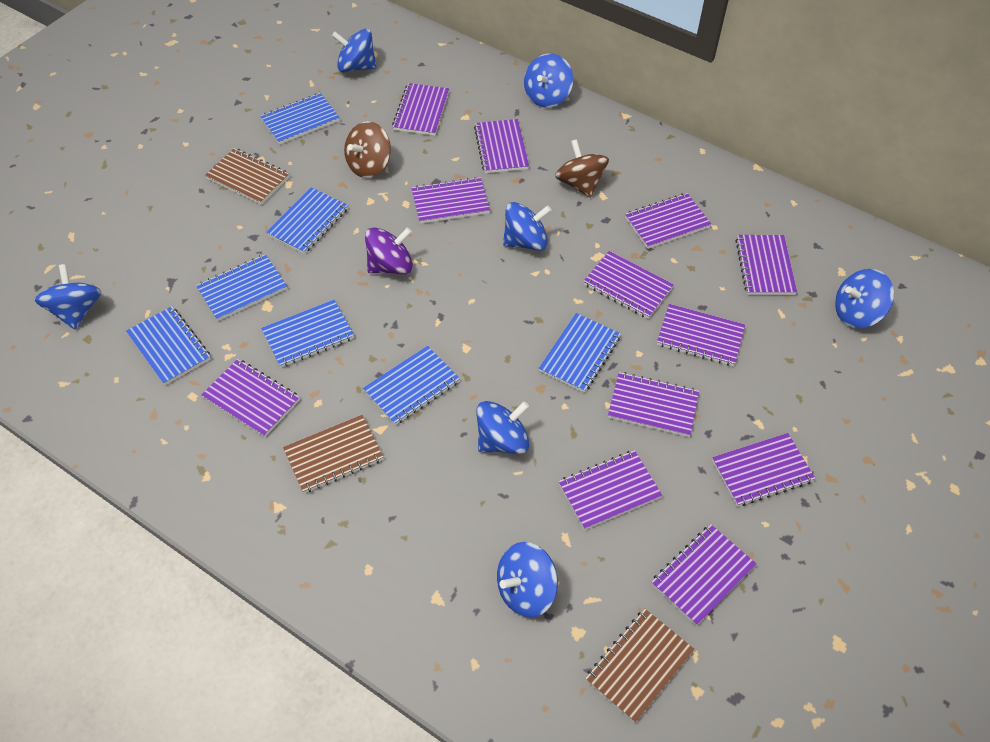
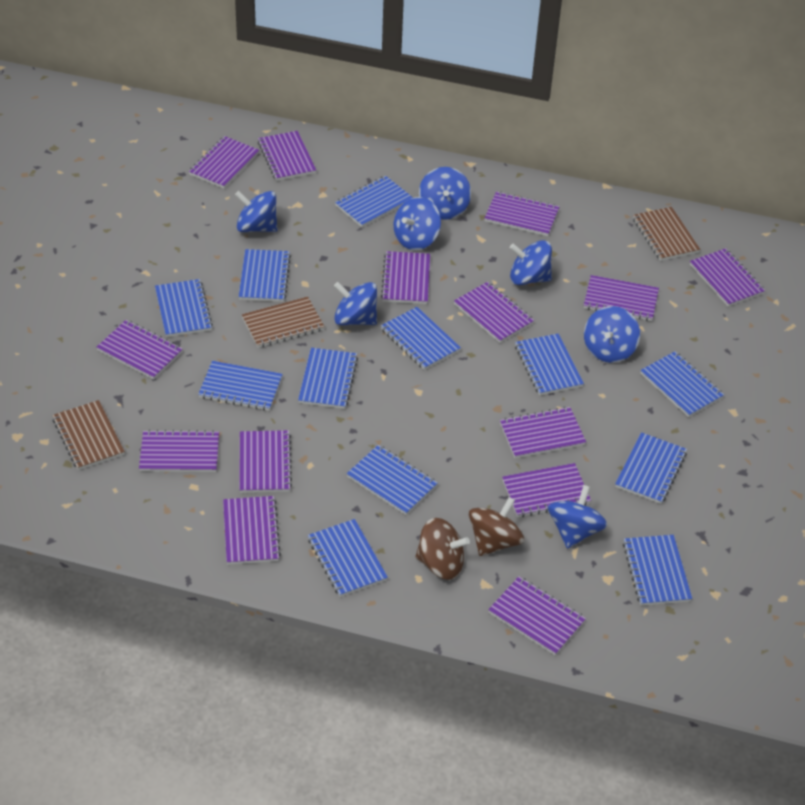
blue notebook: [126,306,211,385] [196,254,287,321] [260,93,340,145] [261,300,354,368] [266,187,348,254] [363,346,460,425] [539,313,621,393] = 7 -> [155,279,213,337] [198,361,283,411] [239,249,291,302] [298,348,358,409] [308,519,388,597] [335,176,413,227] [347,445,438,515] [381,307,461,370] [515,334,584,395] [615,432,687,504] [623,535,692,606] [640,351,724,417] = 12
purple notebook: [202,359,300,437] [392,83,449,136] [411,177,490,224] [474,119,529,173] [558,450,662,530] [583,251,674,319] [608,372,699,437] [625,193,711,249] [651,524,756,626] [657,304,745,366] [712,433,816,506] [735,235,797,295] = 12 -> [97,320,183,380] [139,430,219,472] [189,136,259,188] [223,496,281,565] [239,430,292,493] [258,131,316,181] [381,251,430,304] [454,282,534,343] [485,192,559,236] [488,577,586,655] [500,407,586,458] [502,463,591,517] [584,275,659,321] [690,248,765,307] = 14
purple spinning top: [365,227,413,274] = 1 -> none = 0

